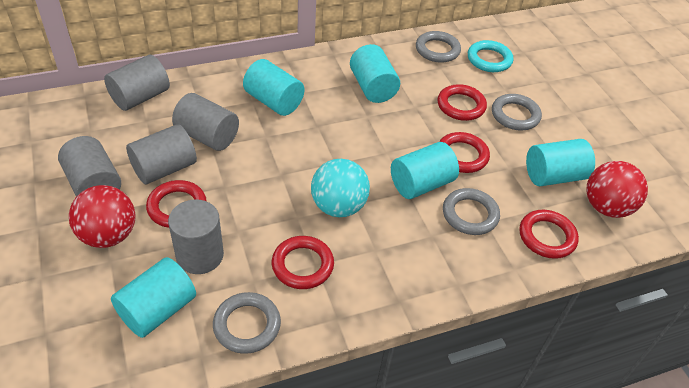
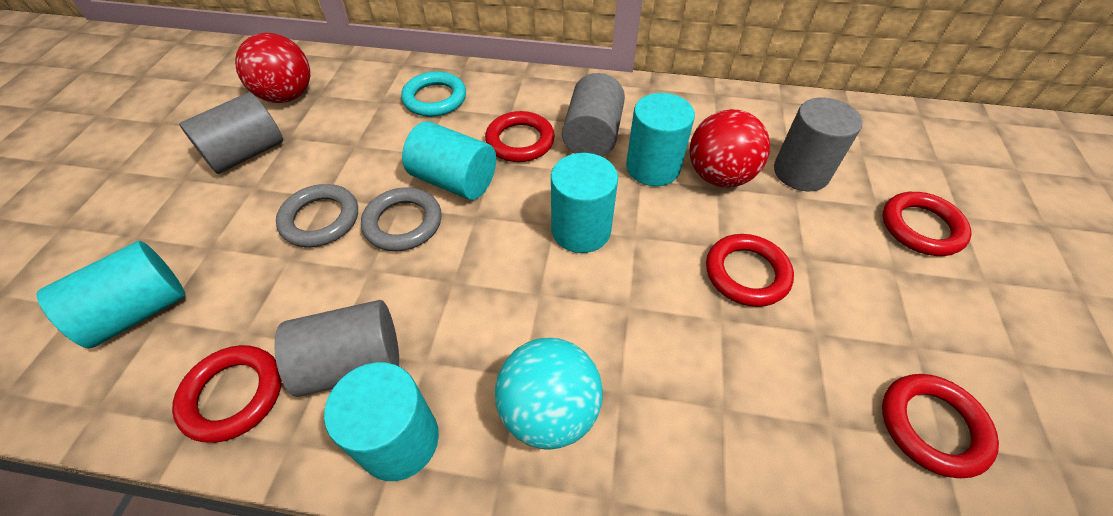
grey cylinder: [58,136,121,197] [104,55,170,111] [126,124,197,184] [168,199,224,274] [172,93,239,151] = 5 -> [179,92,283,174] [274,300,399,397] [562,73,625,157] [774,97,863,191] = 4
grey ring: [213,292,281,354] [416,31,461,63] [443,188,500,235] [492,94,542,130] = 4 -> [276,184,358,247] [361,187,442,251] = 2

